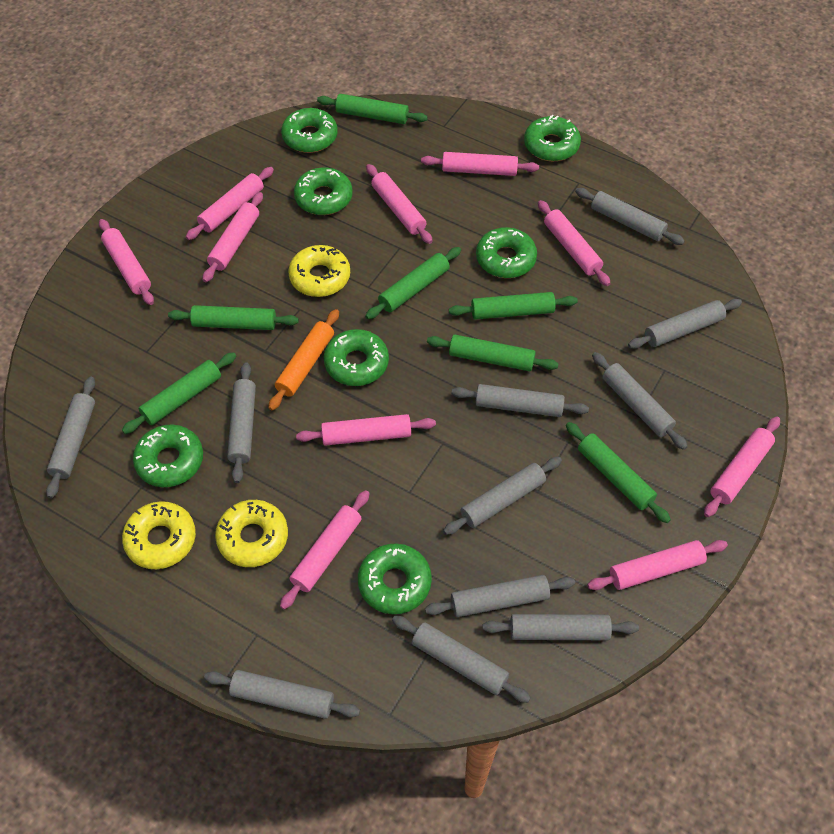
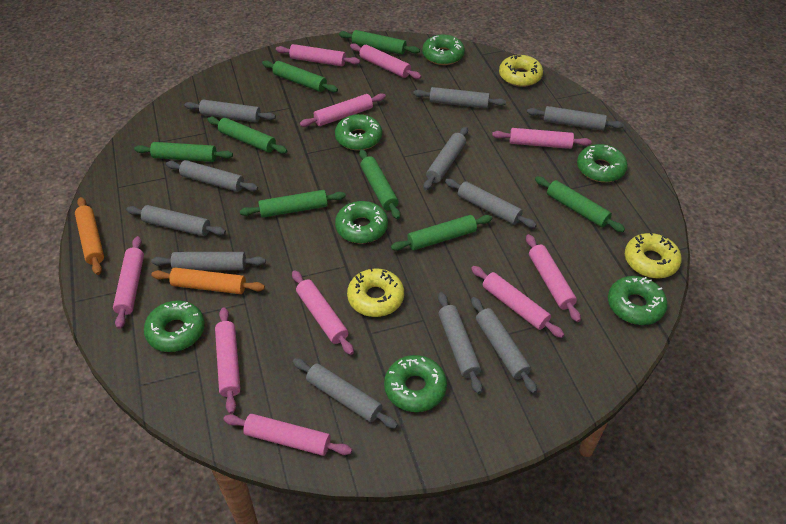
green rolling pin: [122,352,236,434] [168,305,299,330] [317,94,428,124] [365,247,461,319] [427,335,559,371] [449,292,578,320] [566,422,671,523] = 7 -> [134,142,233,162] [207,117,287,154] [240,190,346,218] [262,60,338,92] [339,30,420,55] [359,149,400,219] [391,215,492,251] [535,176,625,232] = 8
orange rolling pin: [268,309,339,411] = 1 -> [75,197,104,275] [151,268,265,294] = 2

